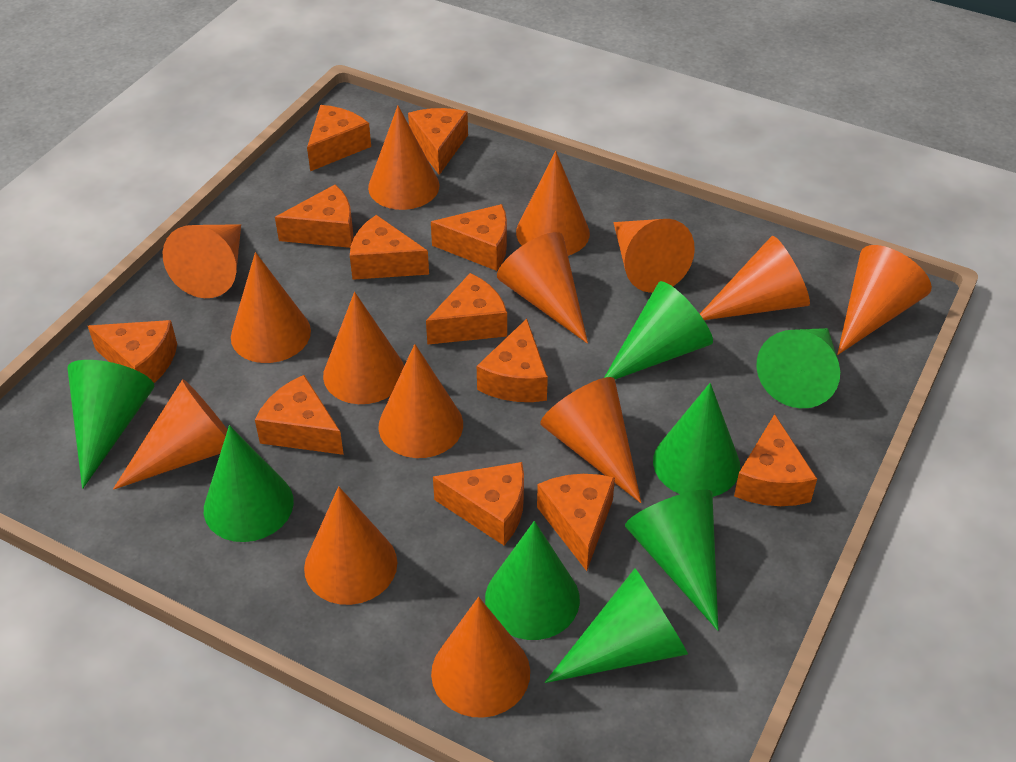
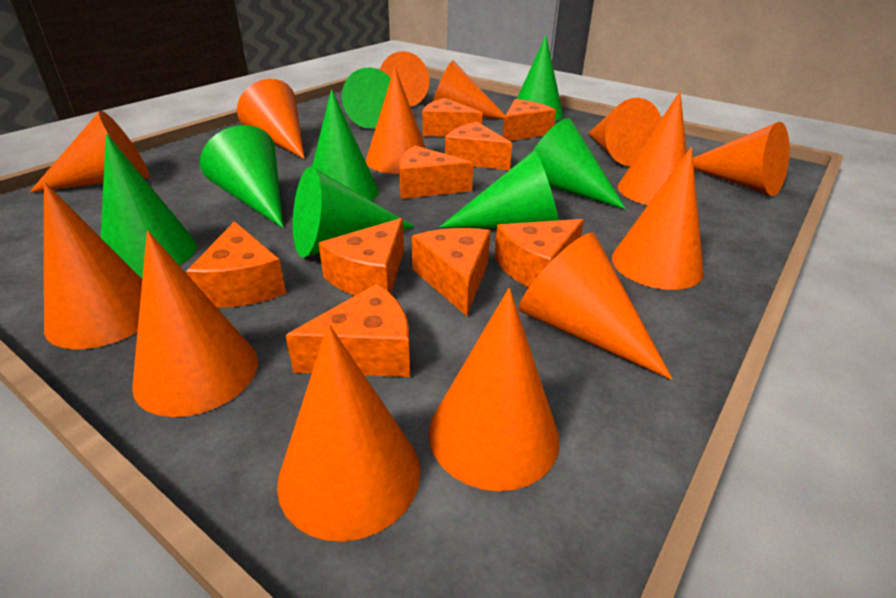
orange cheese: [88,320,177,383] [255,375,344,455] [275,185,354,248] [307,105,371,171] [350,215,429,280] [408,108,468,175] [426,273,507,345] [431,204,507,271] [433,462,524,545] [477,319,548,402] [537,474,615,571] [734,414,817,506] = 12 -> [186,221,286,308] [286,284,410,377] [319,218,404,296] [399,146,474,199] [412,228,490,316] [422,98,483,137] [445,122,512,170] [494,219,584,287] [503,99,556,141] = 9

